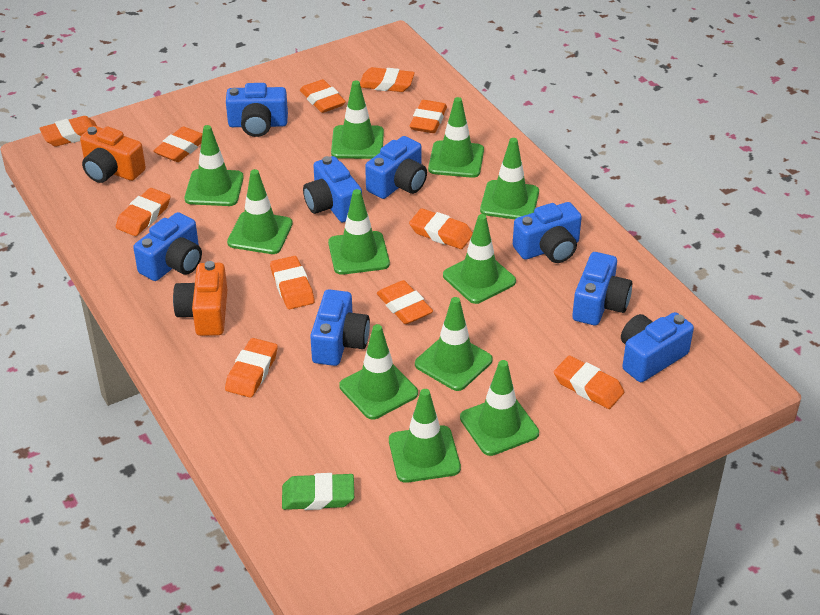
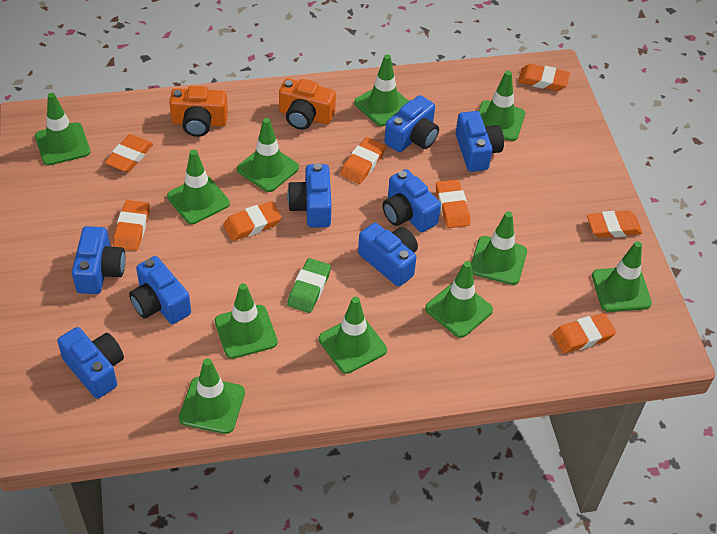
orange eraser: [39,116,97,146] [116,188,171,236] [153,126,202,162] [225,338,278,398] [270,256,315,309] [300,79,346,113] [360,67,415,92] [377,280,433,324] [409,208,473,249] [410,100,447,133] [554,356,624,409] = 11 -> [105,134,153,172] [113,200,150,251] [223,201,282,241] [340,137,386,184] [436,179,470,228] [518,64,570,91] [552,313,616,354] [587,211,642,238] = 8

